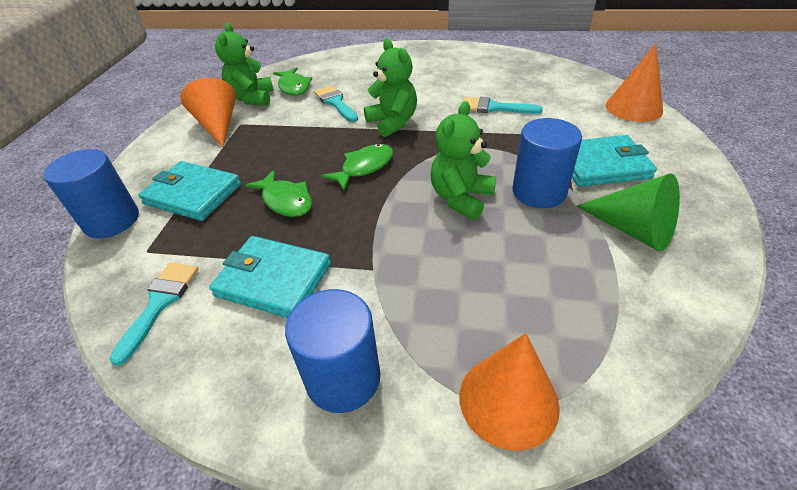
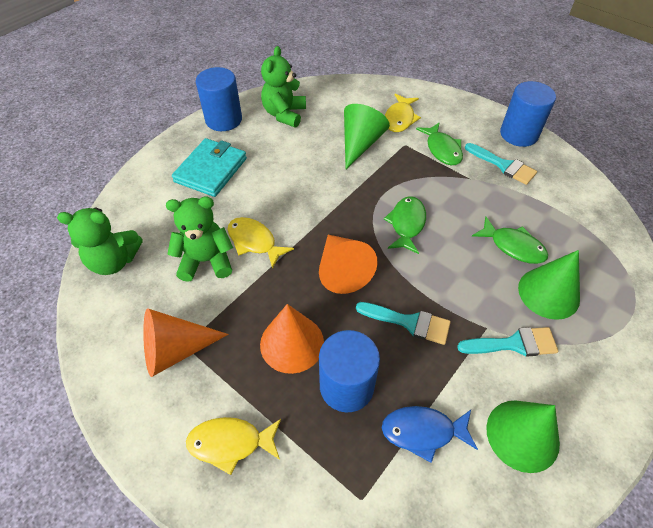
blue fish: none = 0 -> [382,406,478,463] = 1
green cone: [577,173,680,252] = 1 -> [344,104,390,169] [486,400,560,473] [518,250,580,320] = 3
turquoise wallet: [138,161,241,221] [209,236,331,318] [572,135,657,187] = 3 -> [172,138,247,197] = 1
yellow fish: none = 0 -> [186,417,281,475] [227,217,294,269] [385,93,421,132] = 3

